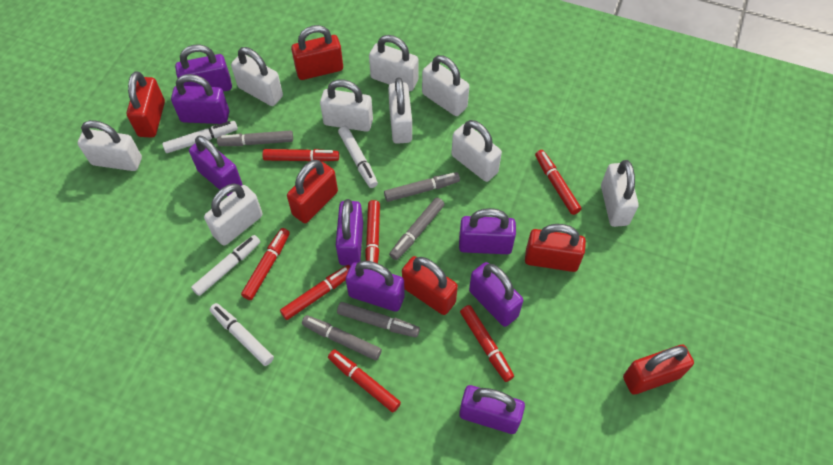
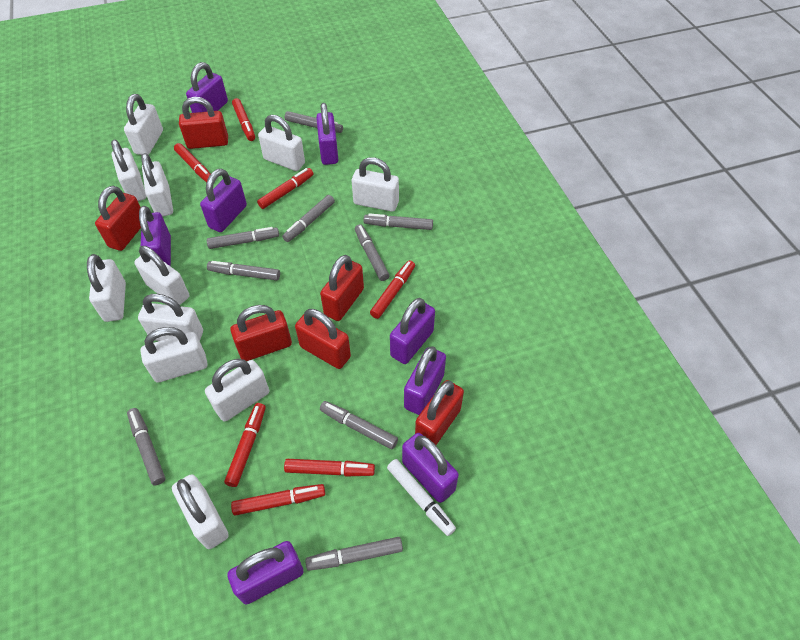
grey marker: [217,130,293,146] [302,315,382,360] [337,302,420,338] [384,172,460,202] [389,198,445,260] = 5 -> [127,408,165,485] [207,227,279,249] [207,261,280,280] [282,195,335,242] [285,111,343,133] [305,537,403,571] [320,401,398,449] [355,224,390,281] [363,213,433,230] = 9
white marker: [162,121,238,153] [191,235,260,296] [210,303,274,366] [338,126,378,188] = 4 -> [387,459,456,536] = 1
white padlock: [78,120,142,171] [204,184,262,246] [231,47,283,106] [320,79,373,131] [369,35,418,91] [388,77,412,144] [422,55,469,116] [451,120,502,182] [601,160,639,227] = 9 -> [87,254,126,322] [111,140,146,201] [124,94,163,155] [134,246,189,305] [138,294,203,341] [140,327,208,383] [141,153,173,217] [172,474,229,549] [205,359,269,421] [258,115,305,171] [352,157,399,212] = 11

